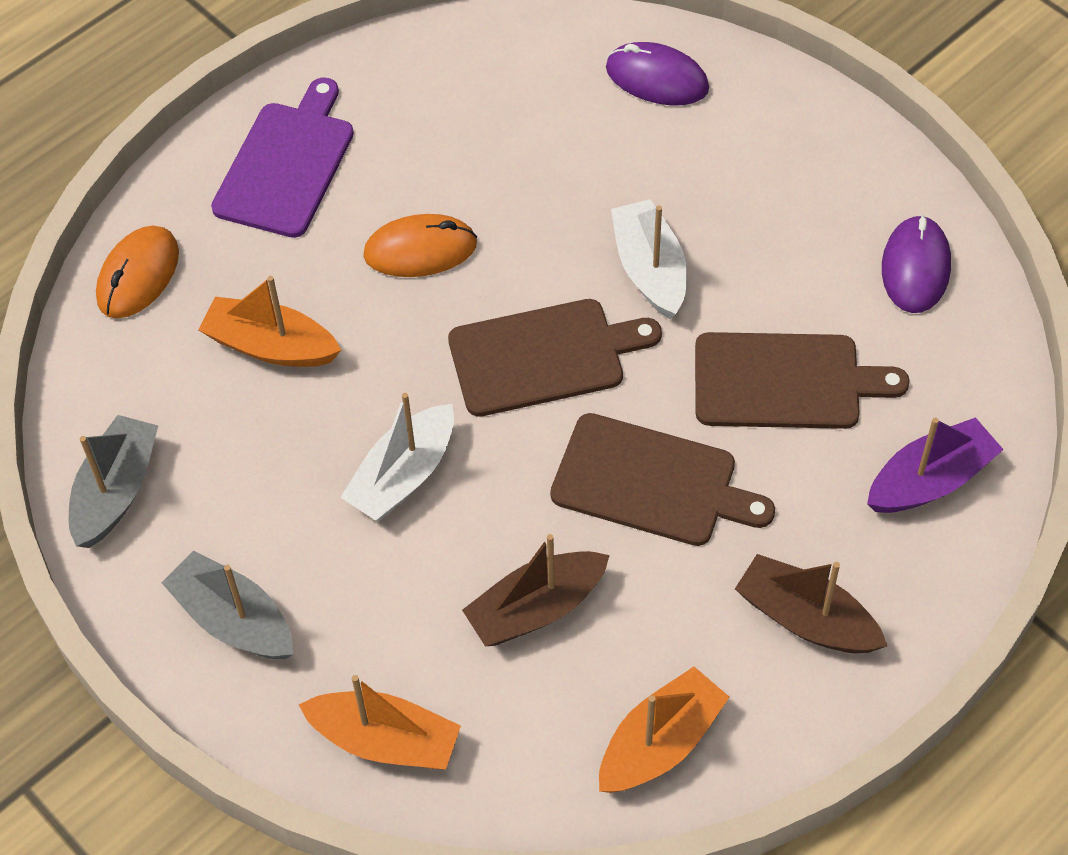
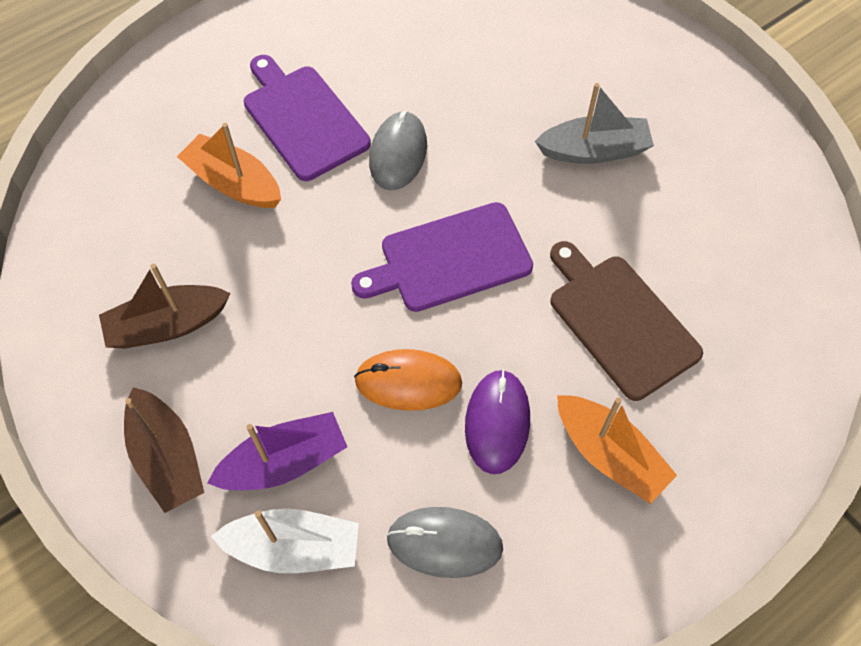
brown cutting board: [448,299,662,417] [550,413,775,546] [695,332,910,429] = 3 -> [550,241,703,401] = 1
grey boat: [69,415,158,548] [162,551,293,659] = 2 -> [535,83,654,164] = 1
grey mouse: none = 0 -> [369,111,427,190] [386,507,503,578] = 2
orange boat: [198,276,341,367] [299,675,461,769] [599,667,729,793] = 3 -> [177,123,281,208] [557,395,677,504] = 2
orange mouse: [96,226,179,318] [363,214,477,277] = 2 -> [354,349,462,411] = 1
purple cutting board: [211,77,354,238] = 1 -> [244,55,371,181] [351,202,533,312] = 2
purple mouse: [606,42,709,105] [882,215,951,313] = 2 -> [465,370,530,474] = 1
white boat: [340,393,454,521] [611,199,687,319] = 2 -> [211,508,359,573] = 1

